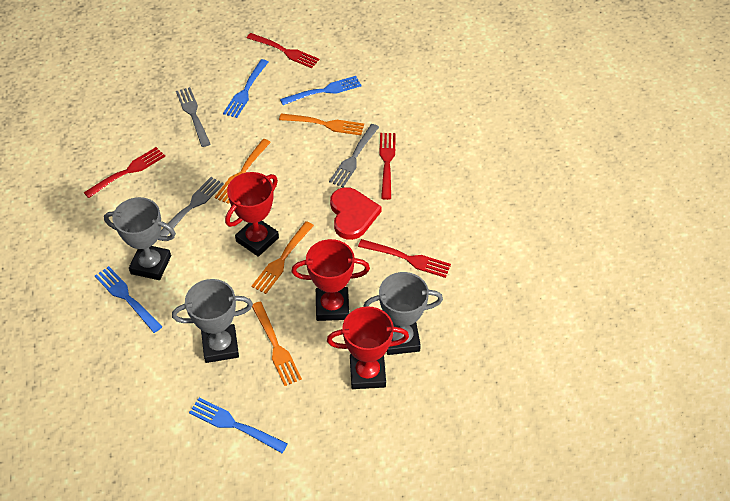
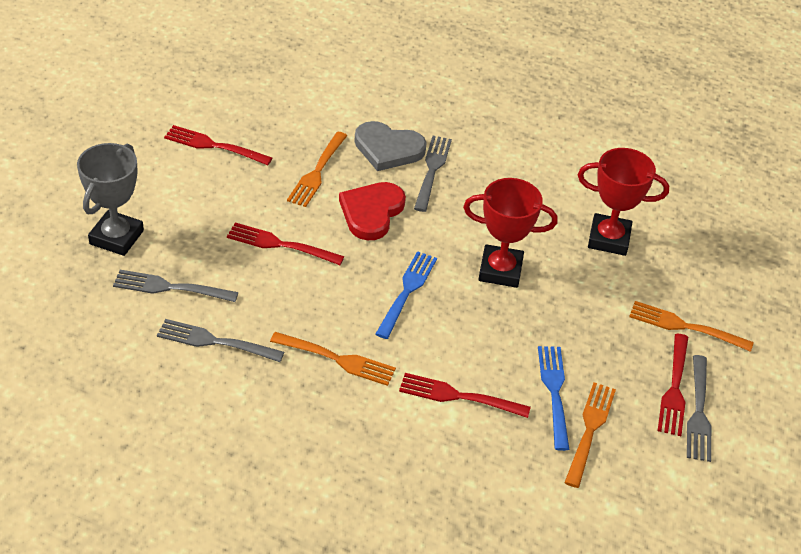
blue fork: [95,266,163,333] [189,398,288,453] [223,59,268,118] [280,76,361,105] = 4 -> [375,251,437,339] [538,346,569,451] = 2
grey fork: [160,177,224,236] [176,87,210,147] [329,124,379,187] = 3 -> [113,270,238,302] [157,319,284,362] [414,136,452,212] [687,355,711,462] = 4
grey heart: none = 0 -> [354,121,427,171] = 1
grey trophy: [104,197,176,280] [172,279,253,363] [363,272,443,355] = 3 -> [77,143,144,256] = 1
red trophy: [225,172,279,257] [291,239,370,321] [327,306,409,389] = 3 -> [463,178,558,288] [578,148,669,256] = 2

